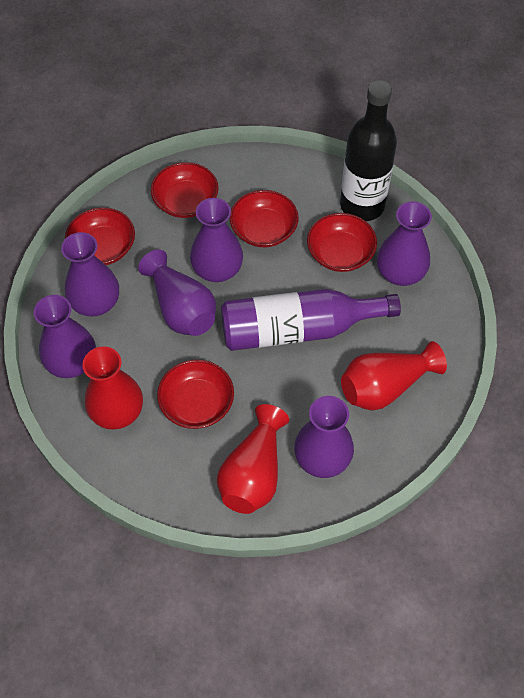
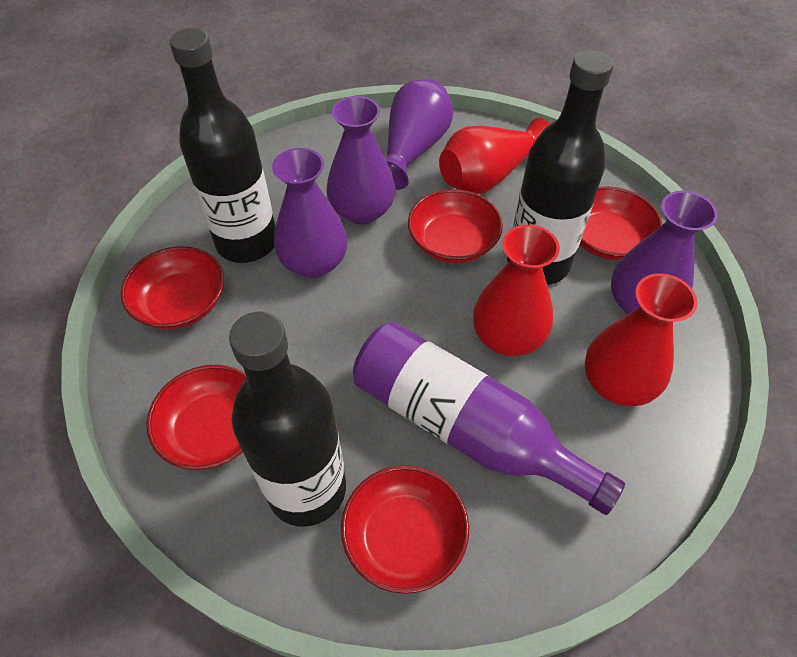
black bottle: [340,80,397,221] = 1 -> [170,28,275,263] [229,312,346,527] [507,50,614,285] = 3
purple vase: [34,295,96,378] [61,232,119,317] [138,250,216,336] [190,198,243,282] [294,396,354,478] [377,201,432,286] = 6 -> [272,148,347,278] [326,96,395,224] [385,79,453,190] [611,191,718,315] = 4

